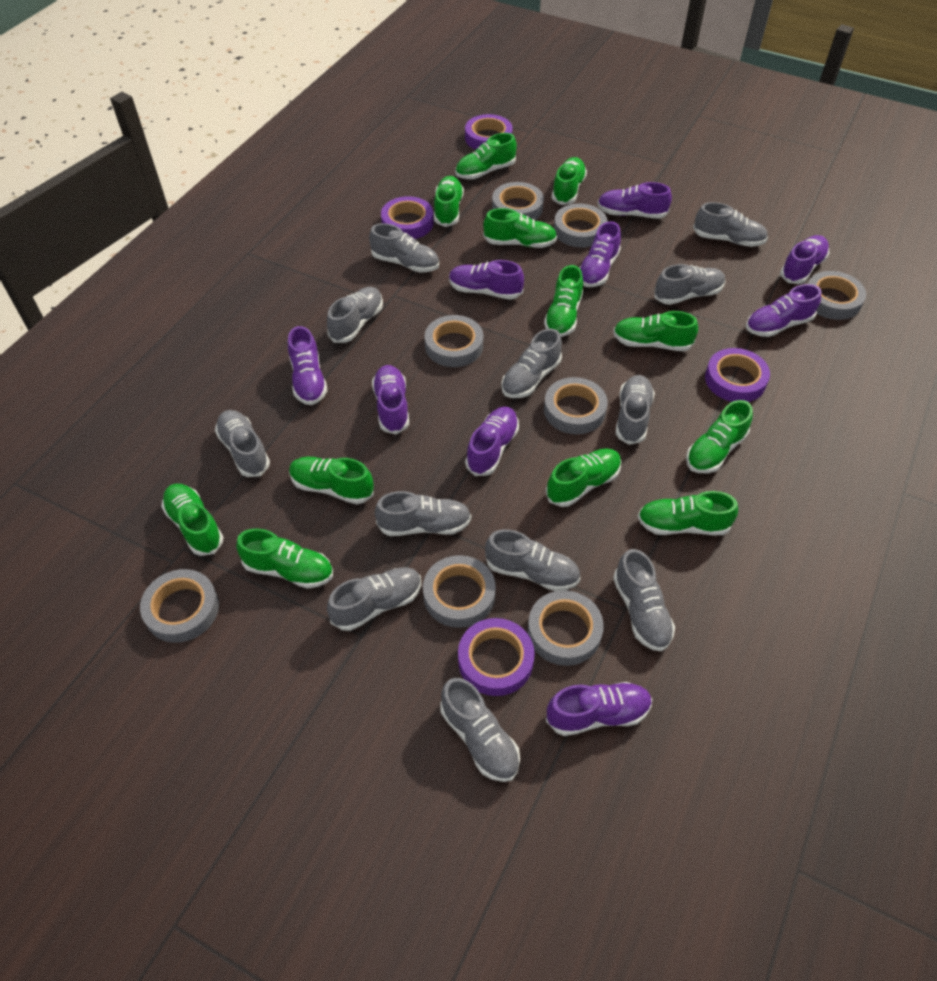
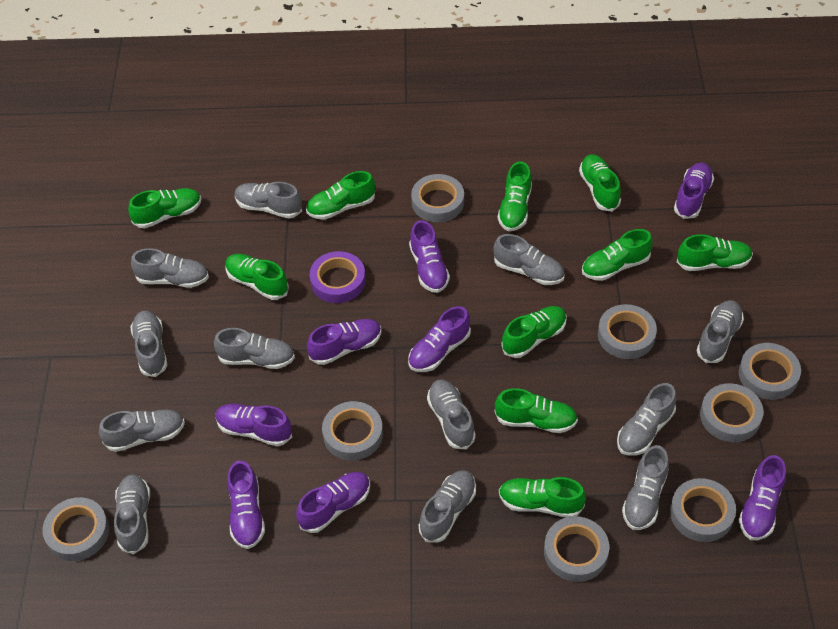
green shoe: [161,484,224,556] [236,528,333,589] [289,457,374,504] [434,176,464,227] [455,133,517,179] [483,208,557,248] [544,265,583,337] [546,448,621,507] [552,157,587,205] [613,311,698,351] [638,491,738,535] [686,400,753,474] = 12 -> [128,188,201,228] [225,254,289,300] [306,171,375,220] [495,388,578,433] [498,161,532,231] [499,477,586,517] [501,306,567,358] [579,154,621,212] [582,229,653,281] [677,234,753,271] = 10
purple shoe: [288,326,327,405] [372,365,409,434] [449,260,524,300] [465,407,519,476] [546,682,652,736] [579,221,621,287] [597,182,672,219] [746,284,821,337] [780,235,829,284] = 9 -> [215,404,292,446] [227,461,265,549] [296,472,370,533] [307,319,381,365] [408,306,471,372] [409,220,450,293] [674,162,714,219] [739,455,786,540] = 8
purple tape: [381,196,434,239] [458,618,535,696] [465,114,513,150] [705,348,770,402] = 4 -> [310,251,366,303] = 1

